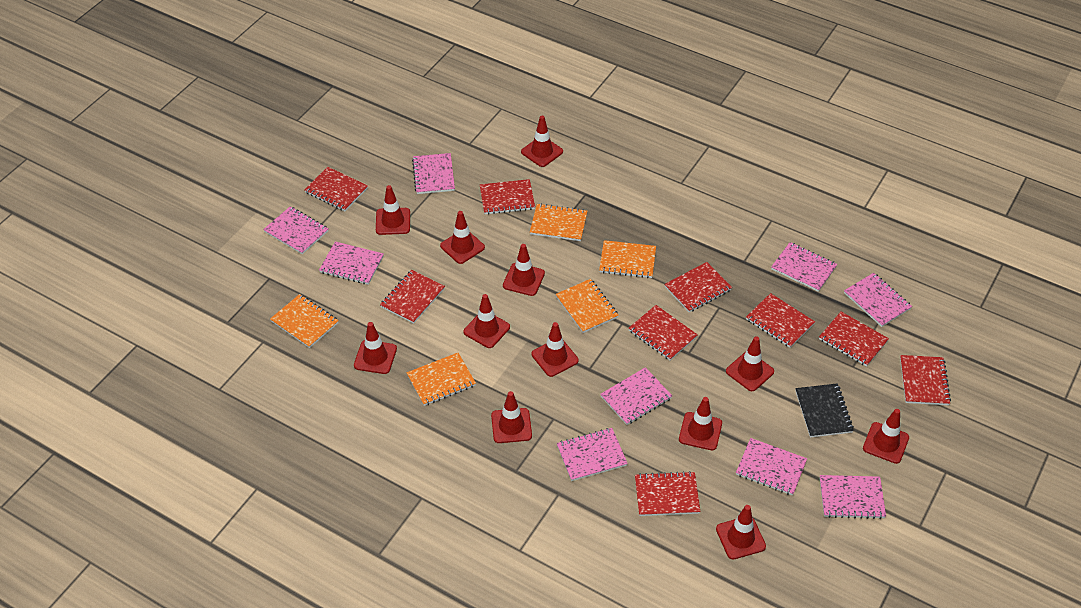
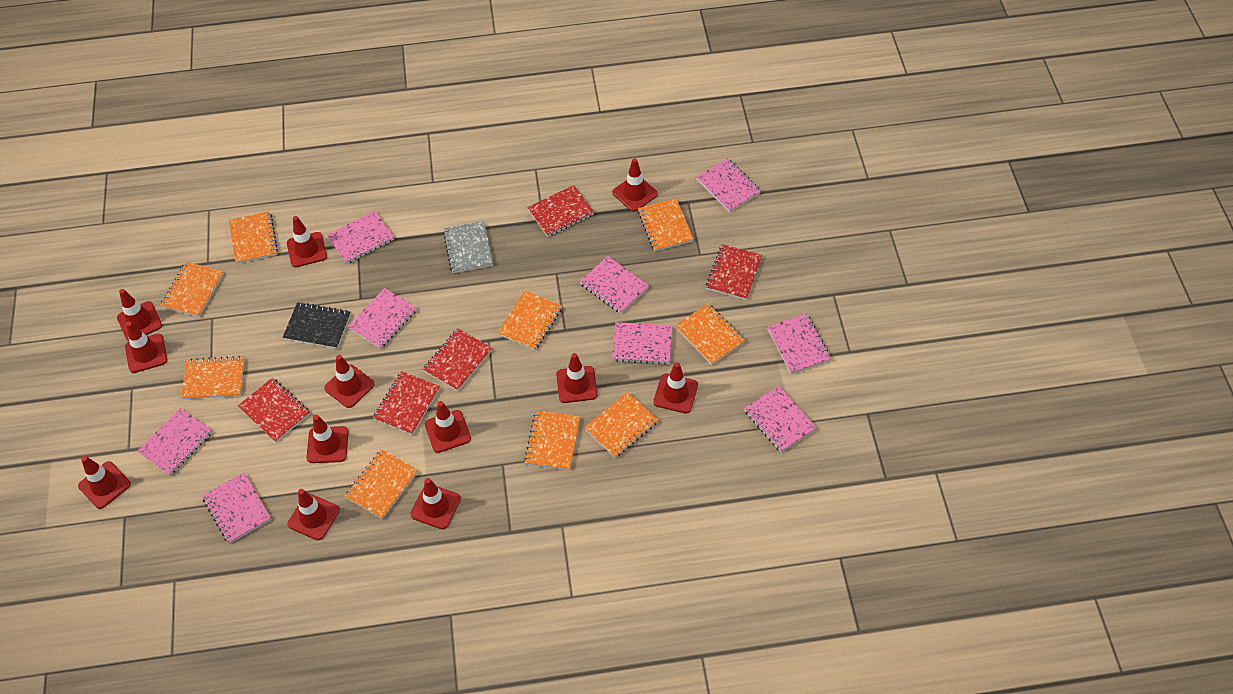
grey notebook: none = 0 -> [443,221,493,273] = 1
orange notebook: [270,294,339,348] [407,353,476,406] [530,203,587,241] [555,279,619,333] [599,240,656,278] = 5 -> [160,262,224,317] [181,356,245,399] [229,211,278,264] [345,449,418,519] [497,291,562,350] [524,411,580,470] [584,392,658,458] [638,198,694,251] [675,303,745,365] = 9
red notebook: [304,167,368,211] [380,270,445,324] [480,179,535,215] [629,305,698,360] [635,471,700,516] [664,262,732,312] [746,293,815,348] [819,312,889,367] [900,355,951,405] = 9 -> [238,378,310,442] [373,371,440,435] [423,328,492,391] [527,185,594,237] [706,244,762,300] = 5

